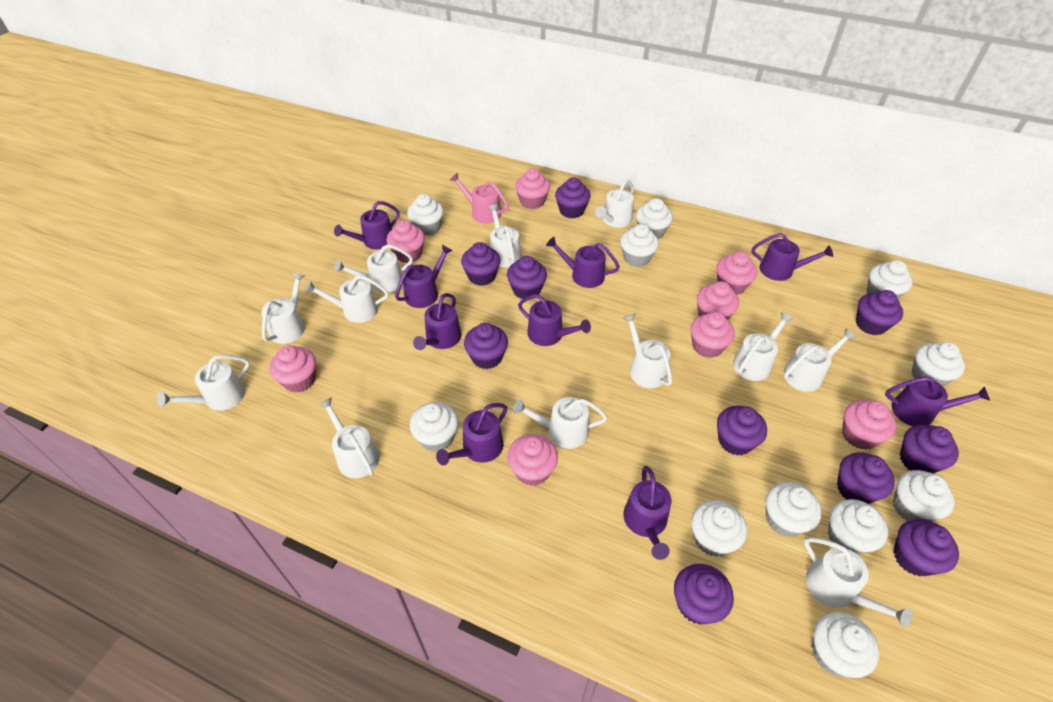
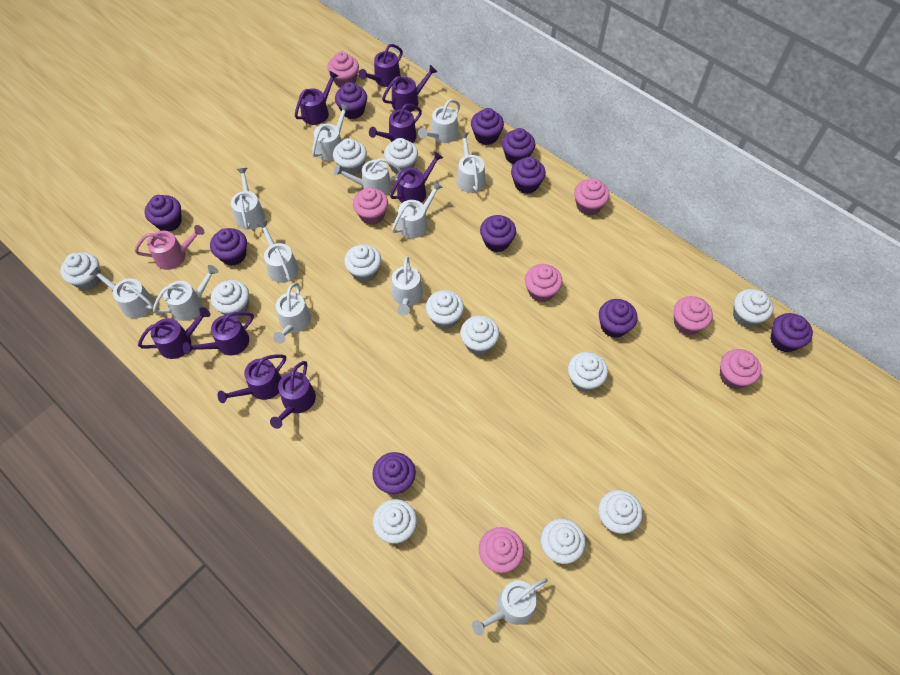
pink cupcake: [270,345,316,392] [387,220,425,263] [507,434,558,486] [515,169,550,209] [691,312,735,358] [697,281,739,319] [716,251,757,295] [842,400,896,450] = 8 -> [327,51,359,88] [353,187,388,225] [479,527,524,573] [525,264,562,302] [574,178,610,216] [674,296,713,335] [720,349,762,389] = 7
white cupcake: [407,194,444,236] [410,402,459,452] [620,224,659,267] [636,198,673,239] [691,500,747,557] [766,482,822,537] [812,612,879,678] [828,499,888,555] [867,260,913,299] [893,470,955,521] [911,342,965,386] = 11 -> [60,252,101,290] [211,280,249,318] [333,138,367,175] [344,244,381,282] [373,499,417,544] [384,138,418,174] [426,290,464,329] [460,315,499,355] [540,519,586,564] [568,352,608,392] [598,490,643,534] [733,289,773,328] = 12

